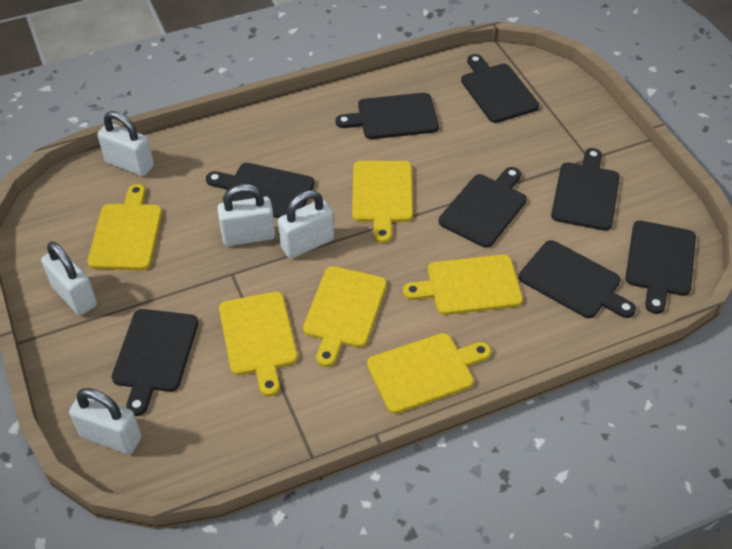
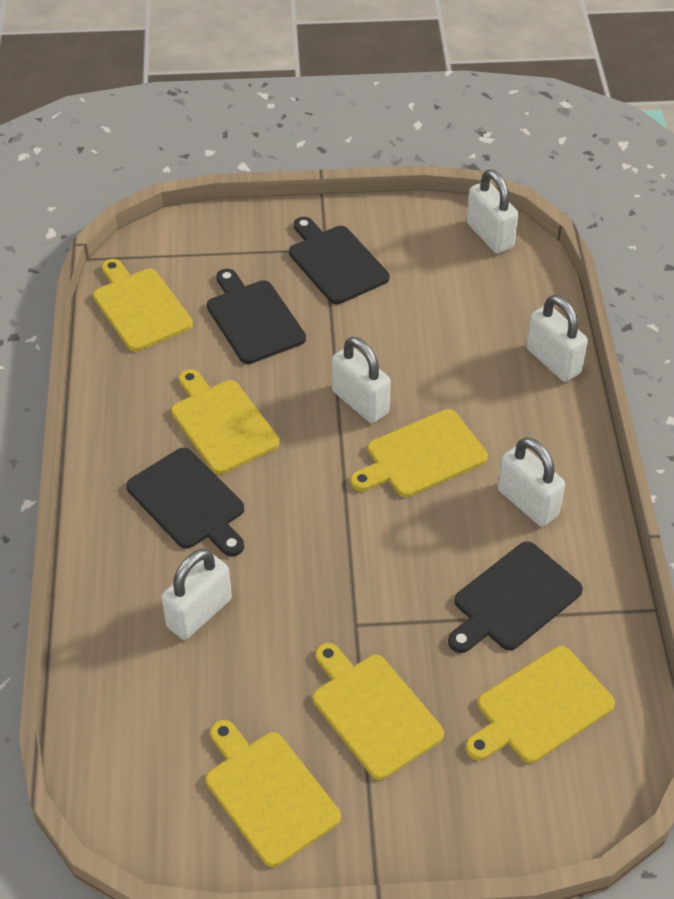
black cutting board: [111,309,198,416] [206,163,315,218] [336,93,439,139] [439,167,527,248] [461,54,539,123] [519,240,636,318] [551,148,620,231] [625,220,696,314] = 8 -> [126,448,244,556] [207,269,306,364] [289,217,389,304] [448,541,583,653] = 4

